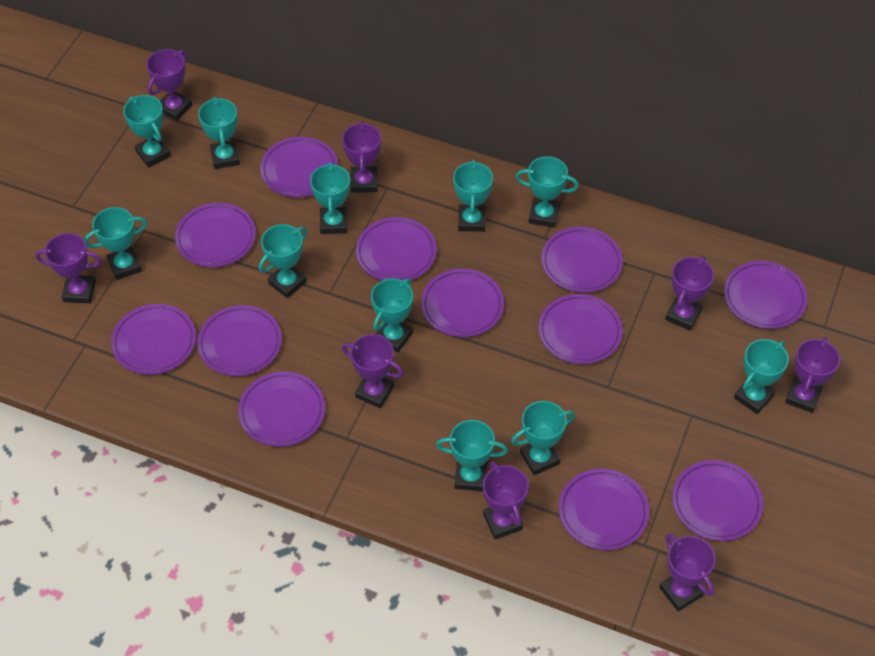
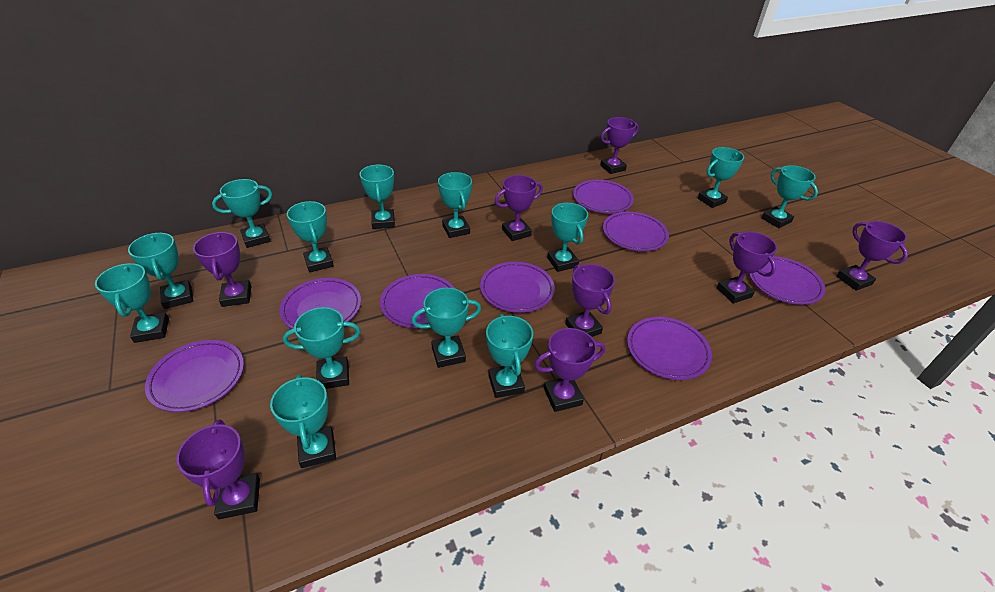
purple plate: [111,304,196,375] [175,203,256,267] [197,305,282,376] [238,371,325,447] [260,137,338,197] [356,217,437,281] [421,269,504,337] [538,294,622,364] [541,227,623,293] [559,469,649,550] [672,460,763,541] [724,261,807,329] = 12 -> [145,340,244,412] [279,278,361,329] [380,274,454,328] [480,262,555,313] [573,180,634,213] [603,212,669,251] [627,317,712,380] [749,256,825,305] = 8
turquoise trophy: [84,207,147,280] [123,95,171,168] [198,97,240,169] [259,224,307,298] [310,162,350,234] [371,278,413,353] [436,420,508,491] [453,160,493,232] [511,401,575,475] [516,156,579,228] [734,339,789,414] = 11 -> [95,263,169,343] [128,233,193,309] [212,179,272,248] [270,375,336,468] [283,307,361,389] [287,201,334,273] [360,165,395,229] [411,288,481,368] [438,172,472,238] [486,314,533,398] [547,203,588,272] [698,147,744,208] [761,165,818,228] = 13

